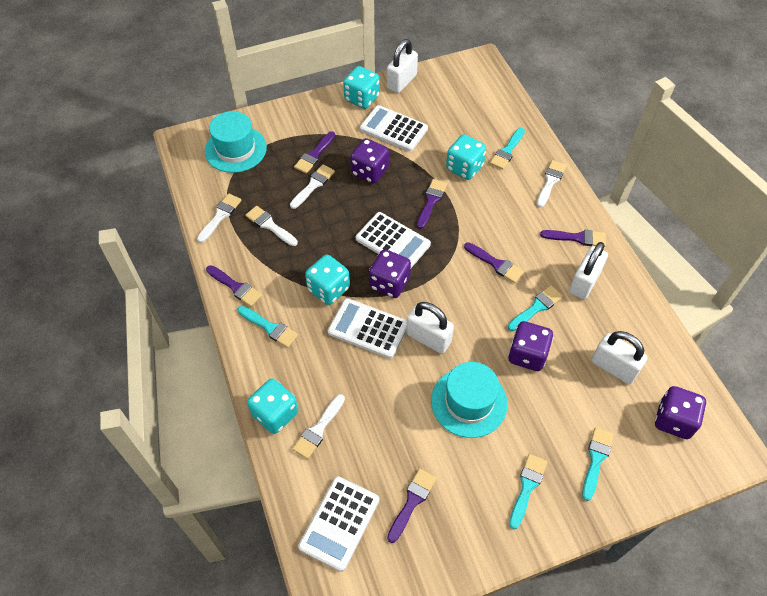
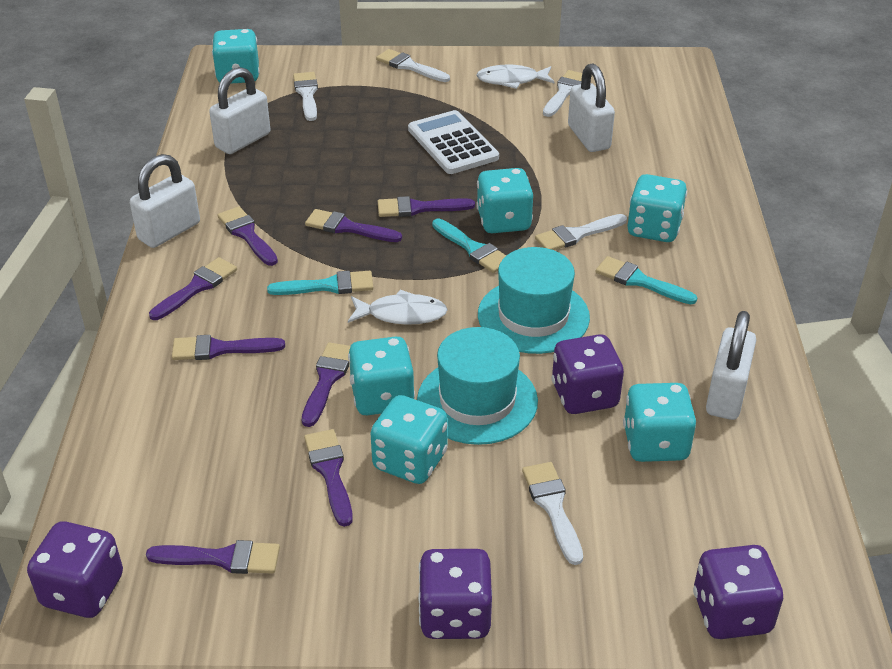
purple brush: [206,265,262,307] [294,131,335,174] [387,469,436,543] [417,179,447,229] [464,242,524,283] [540,230,606,247] = 6 -> [146,540,280,574] [149,257,237,320] [172,335,285,360] [217,206,278,266] [302,342,350,427] [304,429,353,527] [305,209,402,242] [378,196,475,217] = 8
turquoise brush: [238,306,298,348] [490,128,525,170] [508,285,563,331] [509,454,547,529] [582,427,614,501] = 5 -> [267,271,373,295] [432,219,506,273] [595,256,697,304] = 3
turquoise dice: [247,379,298,434] [305,255,350,305] [343,66,380,109] [446,134,486,180] = 4 -> [212,29,260,83] [348,336,415,415] [370,395,447,484] [476,168,533,233] [623,383,696,462] [628,174,687,242] = 6
white calculator: [298,476,379,572] [328,298,407,359] [356,212,431,268] [360,105,428,151] = 4 -> [408,110,499,174] = 1
white fish: none = 0 -> [348,289,448,325] [476,64,555,89] = 2

